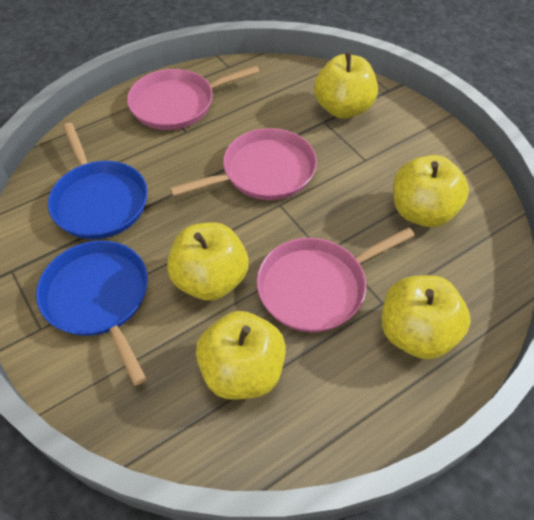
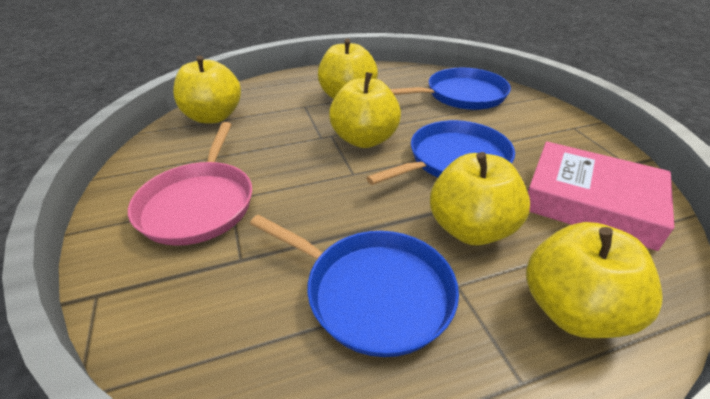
blue pan: [36,240,148,386] [48,123,148,239] = 2 -> [250,215,459,357] [366,120,515,185] [390,68,511,110] = 3
pink book: none = 0 -> [528,141,674,251] = 1
pink pan: [127,66,260,130] [170,128,317,200] [257,227,415,332] = 3 -> [128,122,252,246] = 1

